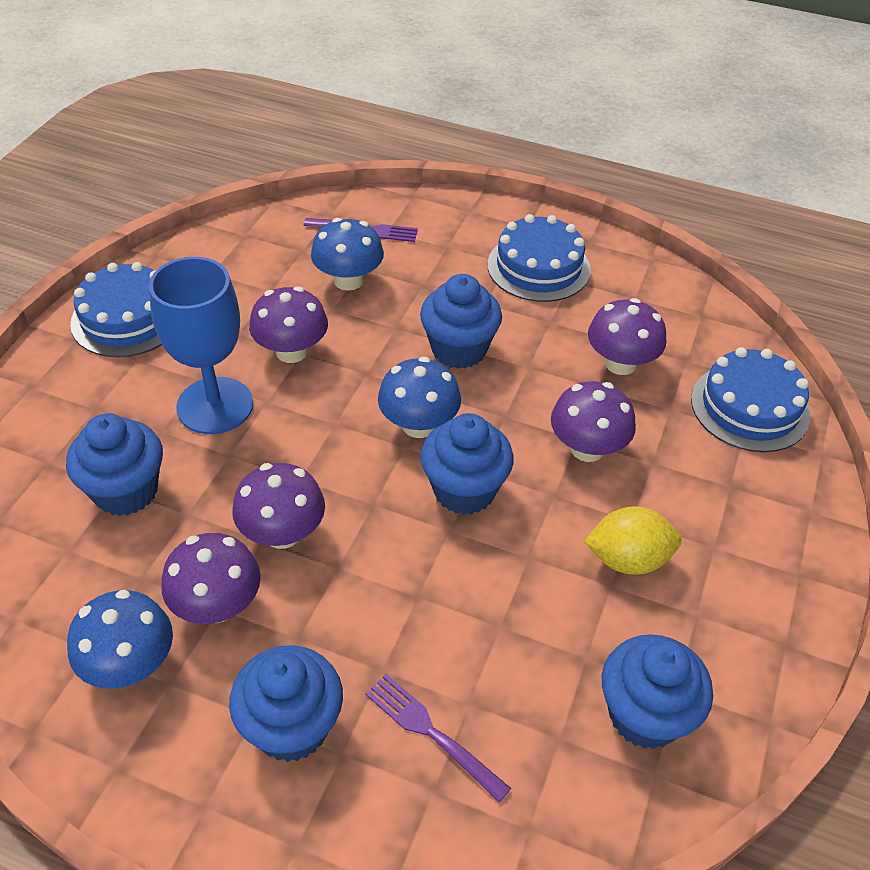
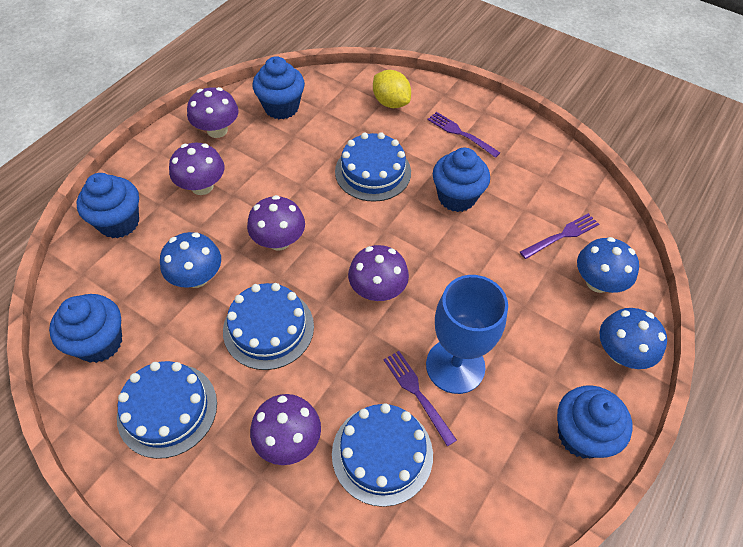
blue cake: [70,262,162,357] [487,214,591,302] [691,347,810,452] = 3 -> [117,361,217,459] [223,283,314,370] [332,403,433,507] [335,132,411,202] = 4
purple fork: [304,218,418,242] [365,674,511,802] = 2 -> [383,351,457,446] [428,112,500,158] [520,213,599,259] = 3

